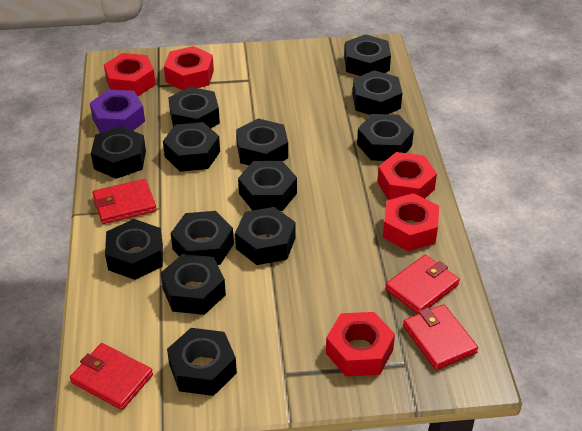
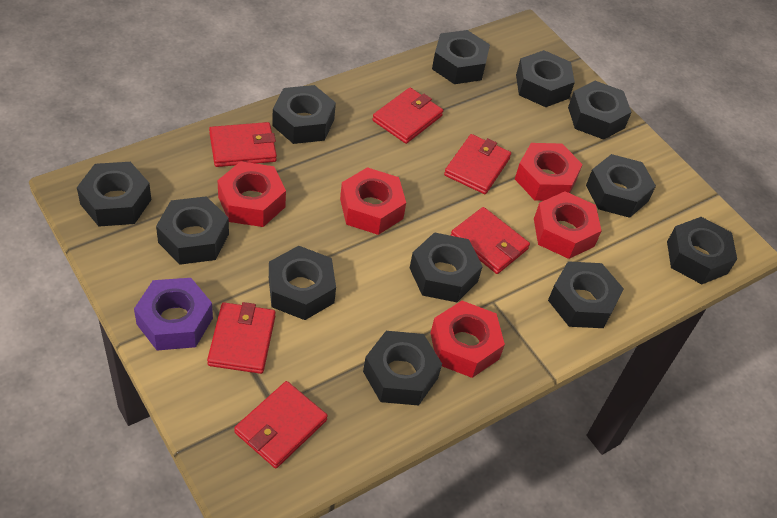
black nut: [91,126,146,179] [105,219,163,280] [161,254,226,315] [163,122,220,172] [167,328,237,396] [169,87,220,128] [171,211,234,265] [235,207,296,265] [236,118,288,165] [238,161,297,211] [344,34,391,76] [353,70,402,115] [357,114,414,161] = 13 -> [77,162,151,227] [156,196,229,265] [269,246,336,320] [272,85,336,144] [363,331,442,405] [410,232,483,302] [432,30,490,84] [516,50,575,107] [548,261,624,328] [568,81,632,140] [586,154,656,218] [667,217,737,284] = 12
red wallet: [70,343,153,410] [93,179,157,224] [385,255,460,314] [403,304,478,370] = 4 -> [207,302,276,374] [209,122,277,167] [234,381,328,468] [372,88,443,144] [444,134,511,194] [450,207,530,274] = 6

